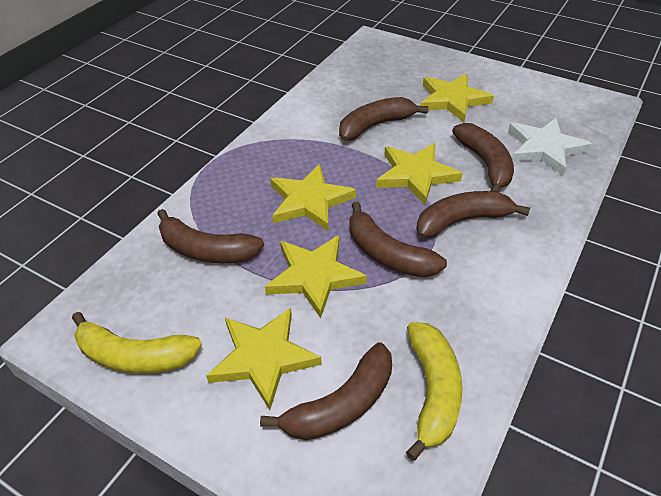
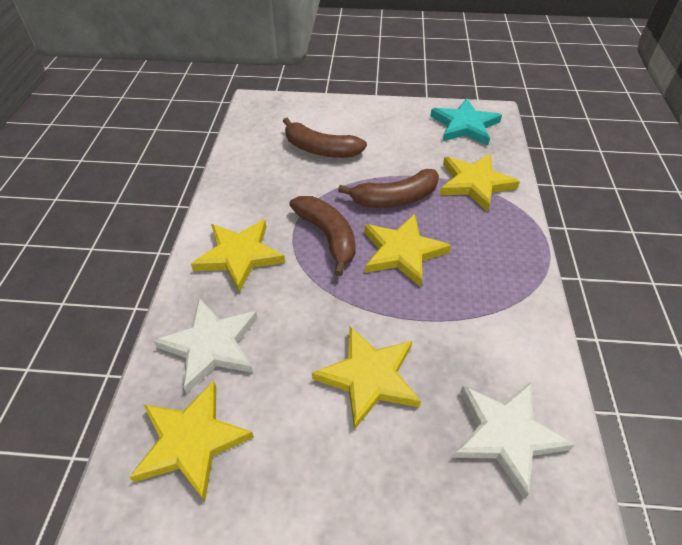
brown banana: [157,209,264,263] [260,343,392,440] [339,97,429,141] [350,202,447,278] [416,191,530,238] [452,123,514,192] = 6 -> [283,118,367,158] [289,196,356,276] [338,169,439,208] = 3
turquoise star: none = 0 -> [430,98,502,145] = 1
white star: [508,118,592,176] = 1 -> [154,298,258,394] [453,382,575,499] = 2
yellow banana: [72,312,202,374] [406,322,462,461] = 2 -> none = 0

